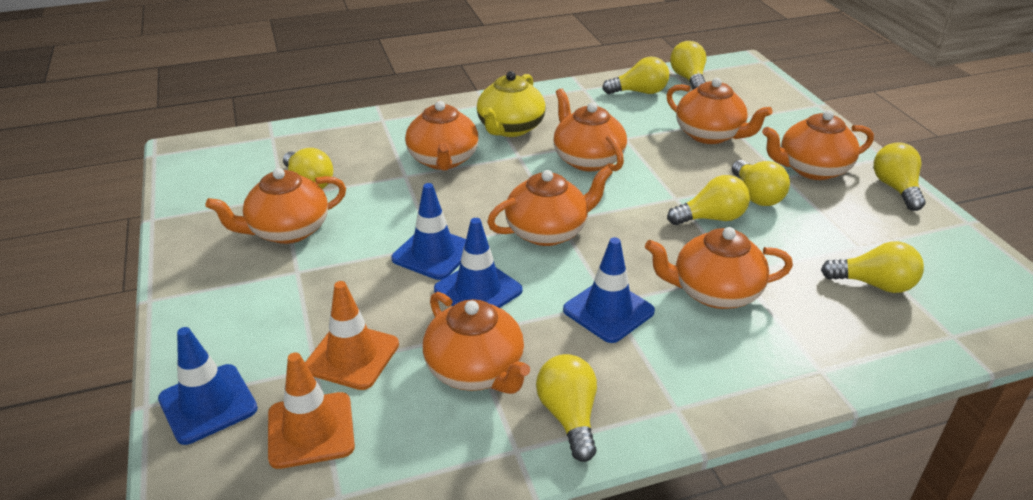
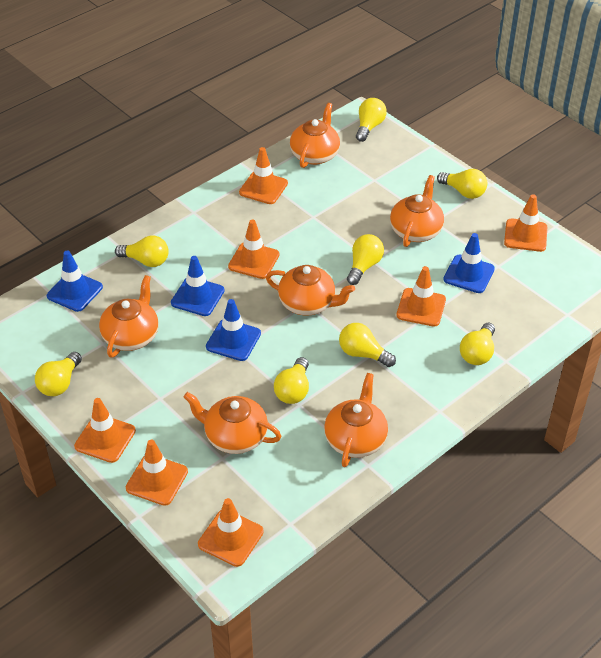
orange teapot: [206,168,346,244] [405,100,479,171] [423,292,530,394] [487,166,613,246] [554,88,627,171] [645,227,793,309] [666,78,773,144] [762,110,874,180] = 8 -> [99,275,159,358] [184,392,282,454] [266,265,355,316] [290,103,340,168] [324,373,388,467] [390,175,444,247] = 6
orange traffic cone: [268,353,355,469] [305,281,399,390] = 2 -> [74,398,136,463] [126,440,188,506] [198,498,264,567] [228,220,279,279] [239,147,288,204] [396,266,446,327] [504,194,547,252] = 7
yellow teapot: [477,71,546,137] = 1 -> none = 0

